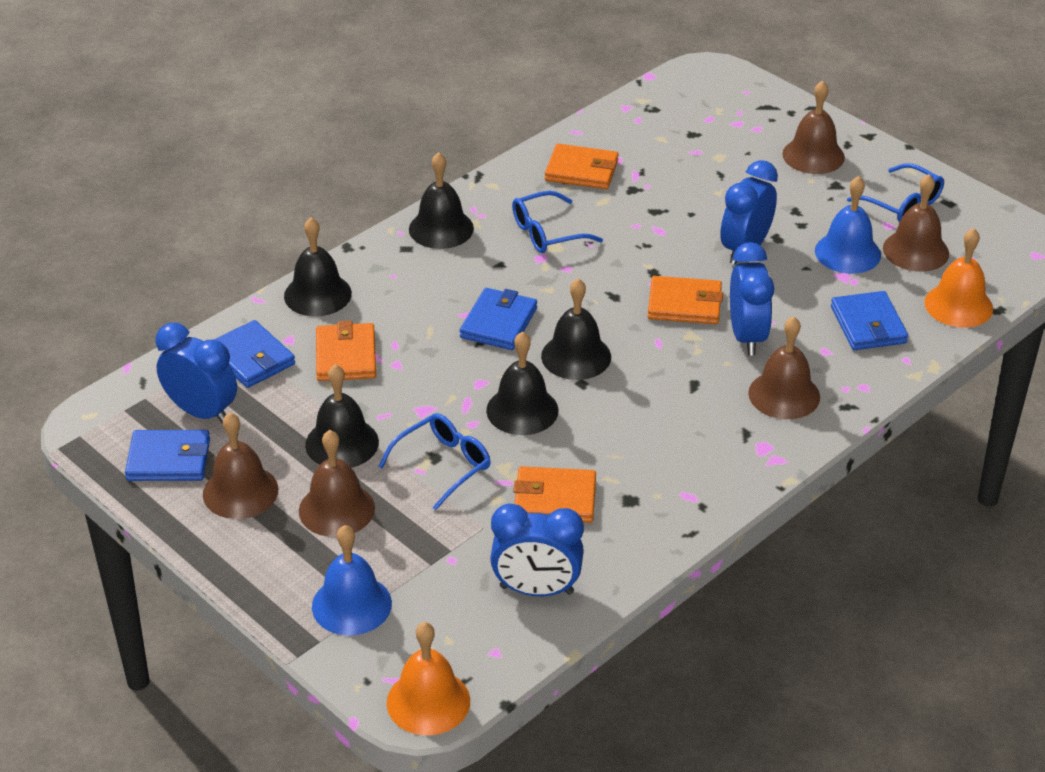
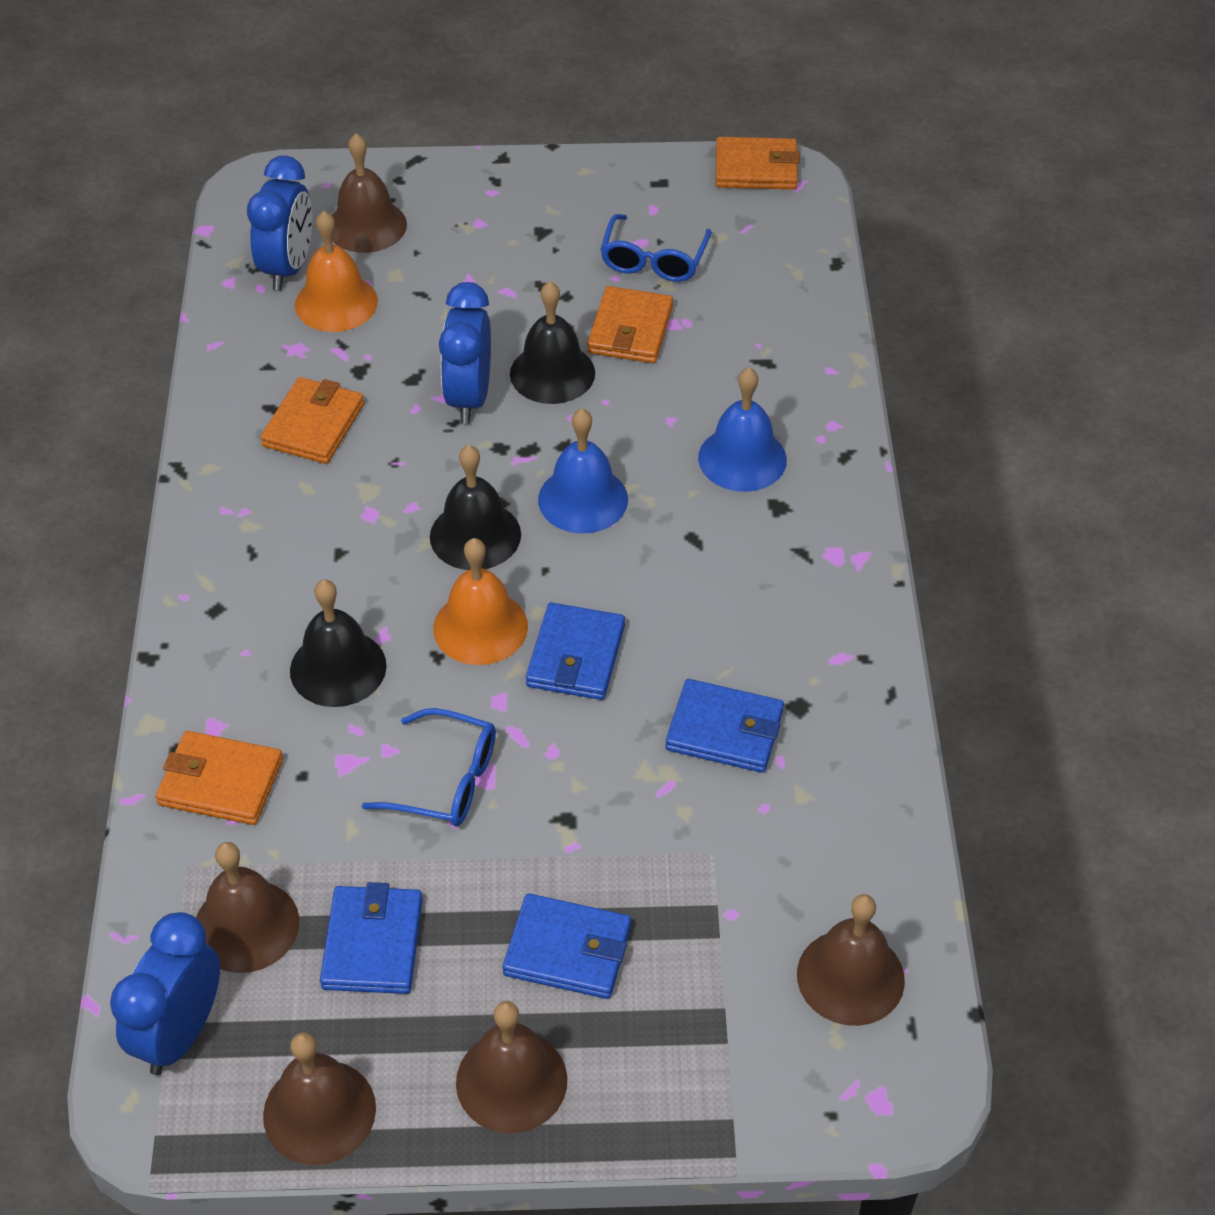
black bell: [284,217,352,316] [305,364,379,468] [409,152,474,249] [486,331,558,435] [541,278,611,380] = 5 -> [290,580,387,707] [430,445,521,570] [510,281,595,404] = 3
blue clock: [155,323,237,424] [490,503,584,596] [720,160,778,265] [730,242,774,356] = 4 -> [110,912,220,1075] [247,156,312,291] [439,282,491,424] = 3
blue glasses: [378,413,491,510] [512,191,603,253] [847,163,944,222] = 3 -> [362,708,496,826] [601,214,712,282] = 2

